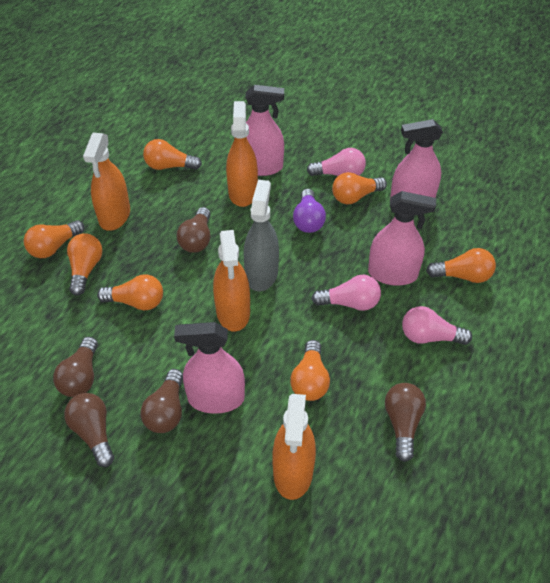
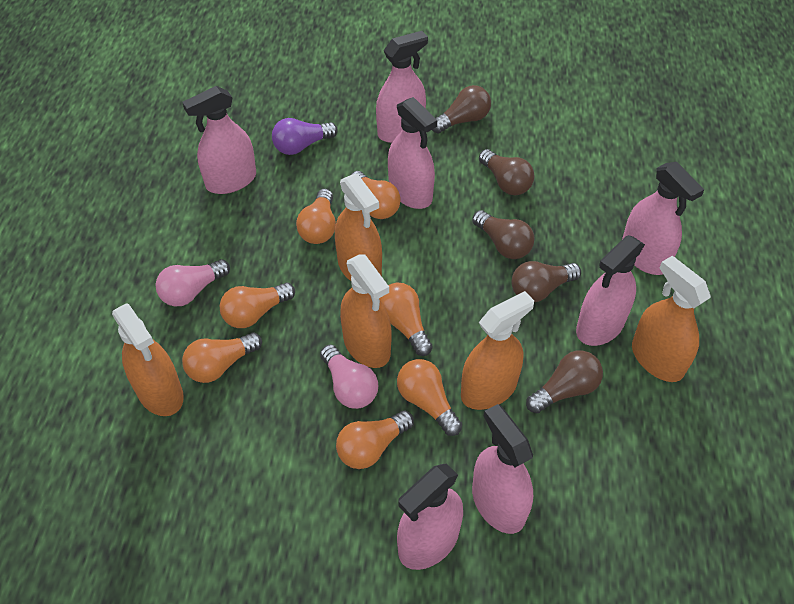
grey spray bottle: [244,180,279,291] = 1 -> none = 0
orange spray bottle: [83,133,130,231] [213,230,250,332] [226,101,258,207] [272,394,316,500] = 4 -> [112,303,184,416] [335,174,382,281] [340,254,391,368] [461,291,534,410] [632,256,711,382] = 5
pink light bulb: [307,148,366,176] [311,275,381,311] [402,306,472,345] = 3 -> [156,259,230,307] [320,345,378,409] = 2
pink spray bottle: [174,322,245,414] [245,85,284,176] [368,191,436,286] [390,119,443,198] = 4 -> [182,86,256,194] [376,31,428,143] [388,97,437,209] [397,464,463,570] [472,404,533,534] [576,235,645,346] [622,162,704,275] = 7

